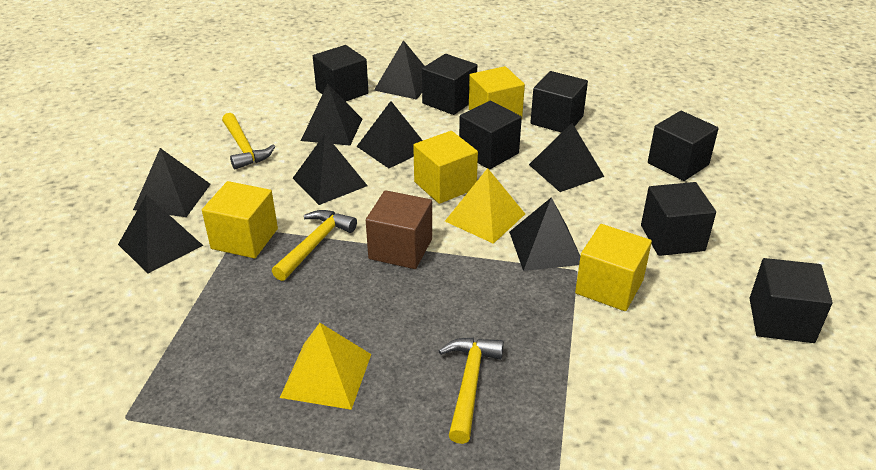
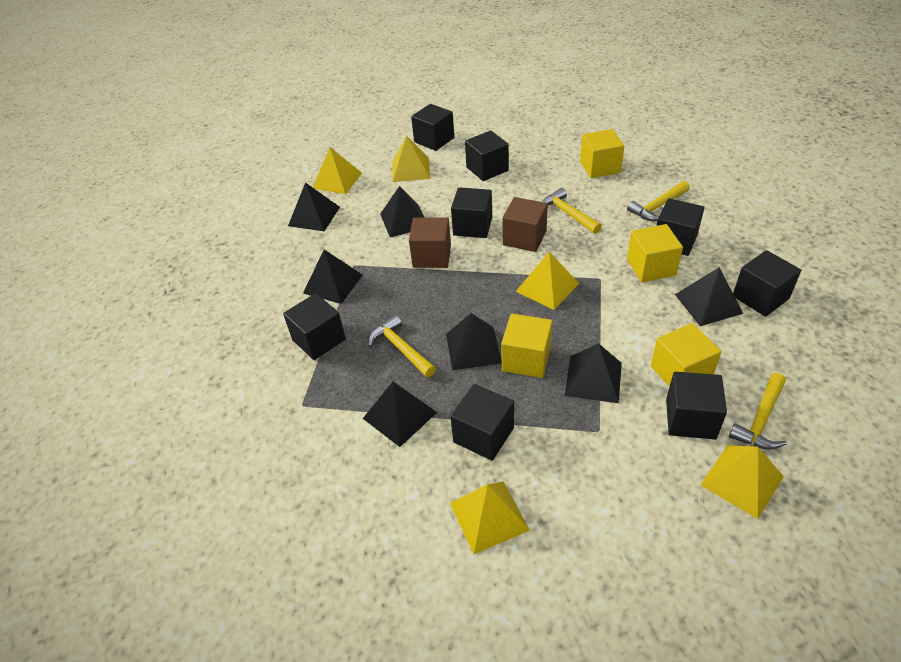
black cube: [313,45,369,102] [422,54,477,115] [459,101,522,170] [530,71,588,133] [641,182,716,256] [648,111,719,181] [750,258,833,343] = 7 -> [283,293,346,360] [411,104,454,151] [450,384,514,461] [451,188,492,238] [465,130,509,181] [657,198,705,256] [666,372,727,439] [733,250,801,317] = 8
black pyramid: [118,195,203,273] [133,148,211,217] [293,134,368,205] [301,84,362,146] [356,101,423,168] [374,40,425,99] [509,197,580,271] [529,123,605,192] = 8 -> [288,182,340,231] [303,250,363,304] [363,382,437,447] [380,186,424,237] [446,313,502,371] [565,343,622,403] [675,267,743,326] = 7
brown cube: [366,190,432,269] = 1 -> [409,217,451,268] [502,197,548,252] = 2
yellow hammer: [222,113,275,169] [272,210,357,281] [438,338,504,444] = 3 -> [369,315,436,377] [542,188,602,234] [627,181,690,221] [729,373,786,450] = 4
yellow pyramid: [280,323,371,410] [445,168,525,244] = 2 -> [313,147,362,194] [392,136,430,182] [450,481,530,554] [515,252,579,310] [700,445,784,519] = 5

